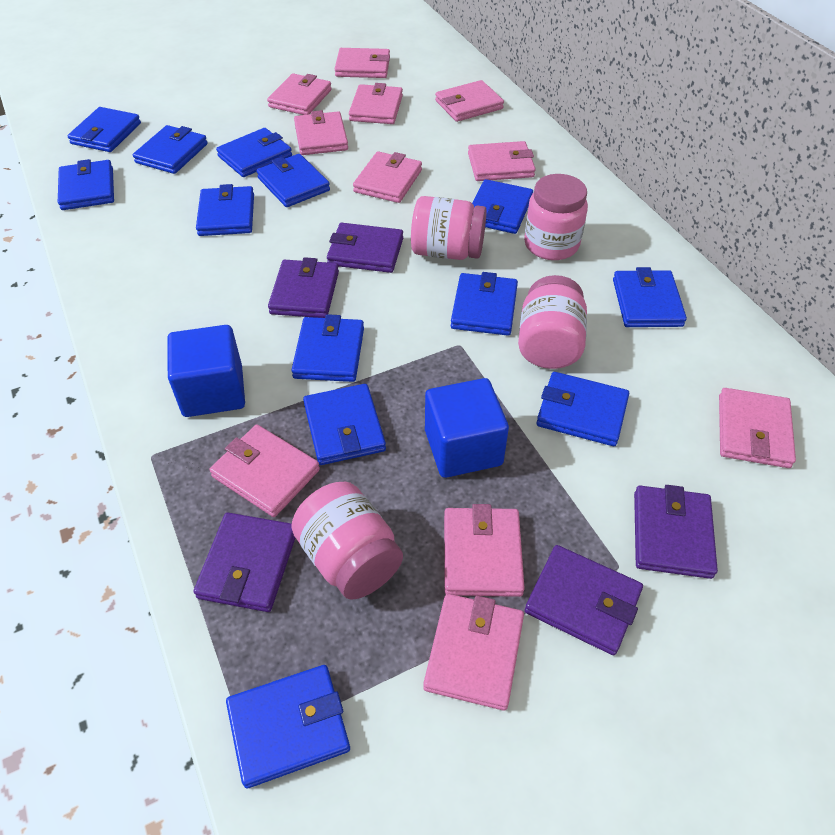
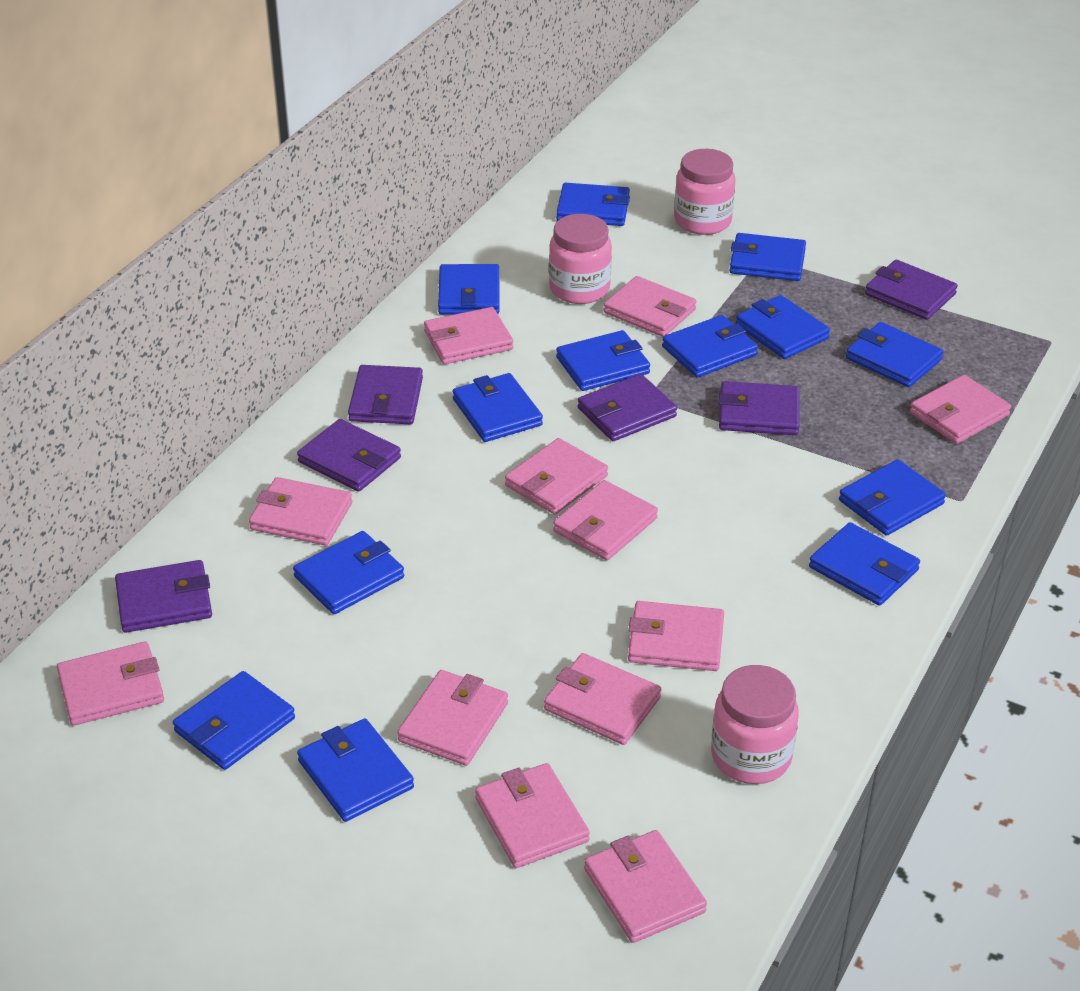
blue cube: [167,325,245,417] [425,378,509,478] = 2 -> none = 0
pink jar: [291,482,403,600] [411,196,487,260] [518,275,587,369] [524,174,588,260] = 4 -> [549,214,612,304] [674,149,736,235] [711,665,799,784] = 3
pink wallet: [210,425,320,517] [267,73,332,115] [294,110,348,155] [335,48,390,78] [349,83,403,124] [353,151,422,203] [423,594,524,711] [435,80,504,122] [444,504,525,597] [468,141,536,181] [719,388,796,468] = 11 -> [57,641,164,726] [249,477,352,546] [397,670,508,766] [424,307,513,364] [475,763,590,868] [505,438,608,515] [544,653,661,745] [553,480,658,560] [584,830,707,943] [604,276,697,337] [628,601,724,671] [910,375,1011,444] = 12
purple wallet: [194,513,295,612] [268,257,339,318] [327,223,403,273] [525,545,643,655] [634,485,718,579] = 5 -> [115,560,212,633] [297,419,401,492] [348,365,423,424] [578,374,677,441] [718,381,800,435] [865,260,958,320] = 6

